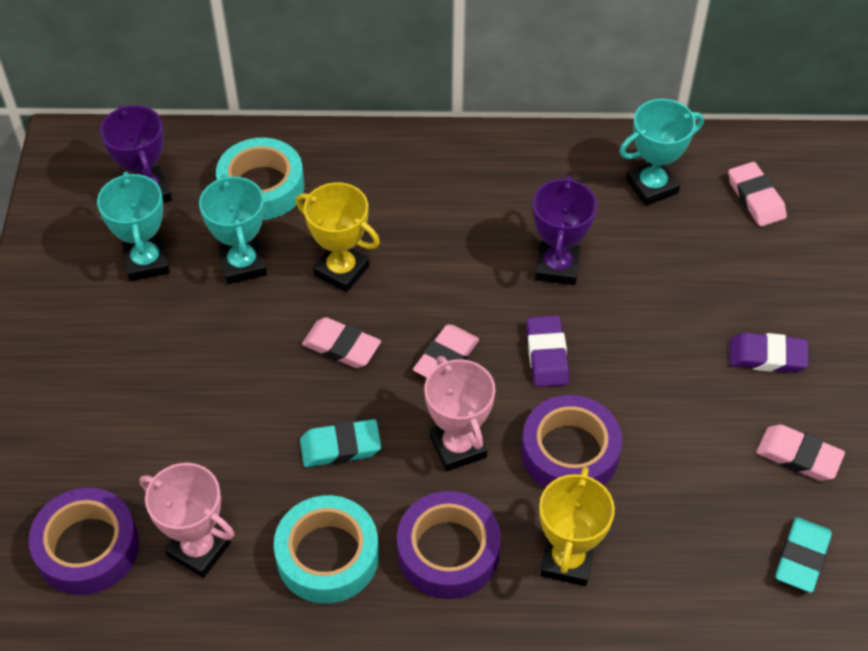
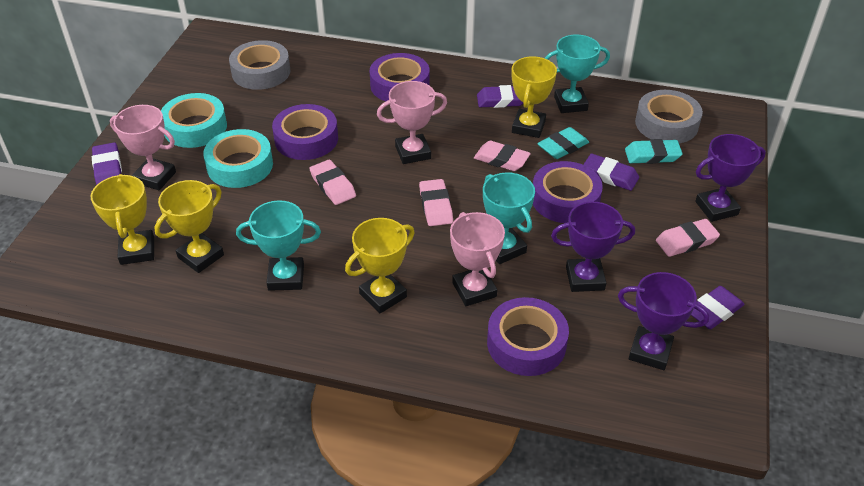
grey tape: none = 0 -> [229,40,291,90] [635,90,703,144] = 2
pink trophy: [140,463,234,578] [424,356,495,471] = 2 -> [110,105,176,190] [377,81,447,164] [450,212,505,306] = 3
purple eraser: [526,315,569,387] [729,332,809,373] = 2 -> [92,142,122,185] [477,85,523,108] [583,154,639,191] [691,286,744,329] = 4
purple tape: [28,488,139,595] [397,491,501,599] [521,395,622,488] = 3 -> [272,104,338,160] [370,53,430,101] [487,297,569,376] [533,161,603,223] = 4
purple trophy: [100,105,172,203] [533,176,597,285] = 2 -> [551,202,635,292] [618,272,709,370] [695,134,766,222] = 3
yellow trophy: [296,182,380,292] [539,467,615,586] = 2 -> [91,174,154,265] [154,180,224,273] [345,218,415,313] [512,56,557,138] = 4

